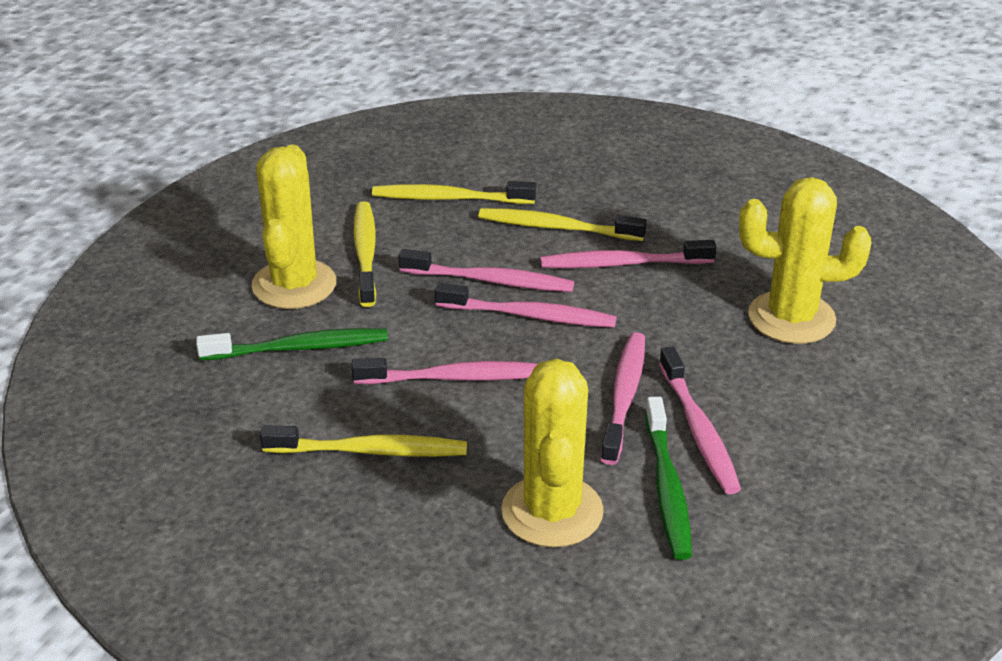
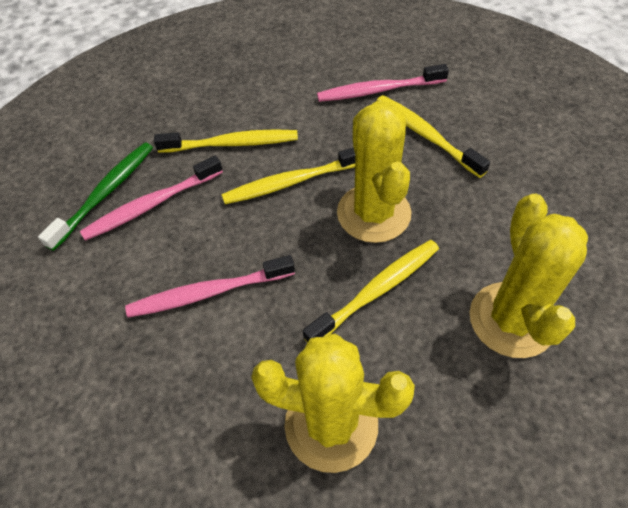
green toothbrush: [196,328,388,361] [645,397,692,560] = 2 -> [38,143,153,251] = 1
pink toothbrush: [352,358,539,384] [399,249,574,292] [435,283,617,328] [540,240,716,268] [601,332,645,465] [659,346,741,494] = 6 -> [80,156,223,241] [125,255,295,318] [317,64,449,102] = 3

